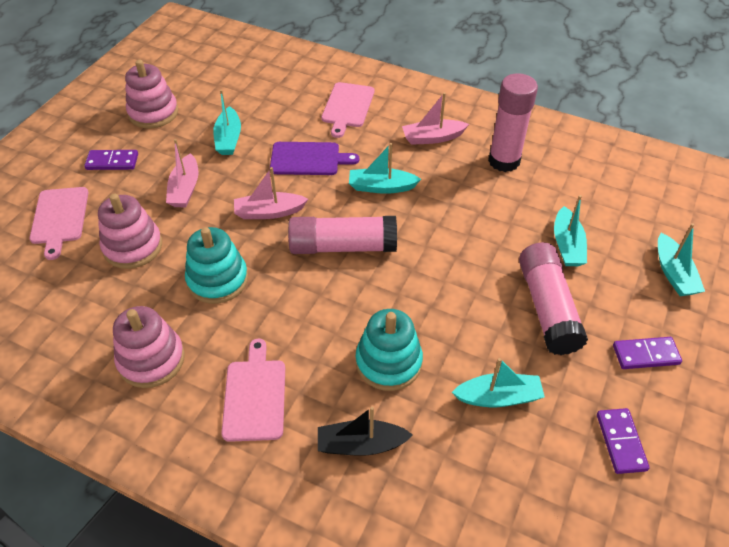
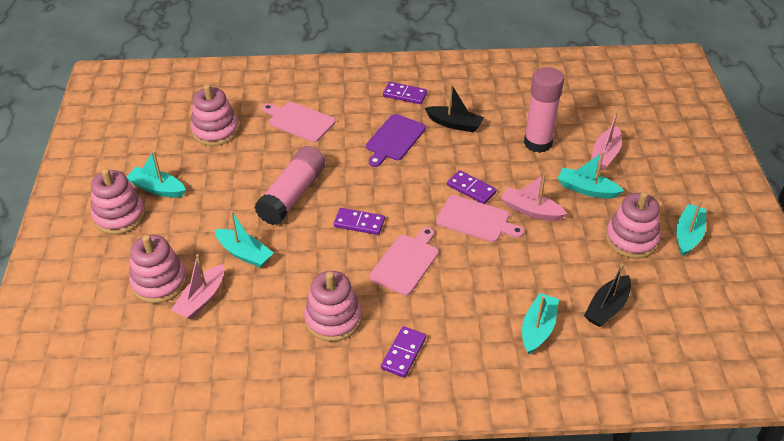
black boat: [318,406,413,456] = 1 -> [425,83,484,132] [584,263,631,327] = 2
pink glue stick: [288,216,397,254] [488,73,538,172] [519,242,588,355] = 3 -> [254,146,325,225] [524,67,564,153] = 2
pink stacking toy: [98,193,162,269] [113,306,185,388] [125,60,178,128] = 3 -> [91,168,145,234] [129,235,187,303] [191,84,239,146] [304,271,362,342] [605,192,661,259] = 5
purple domino: [84,150,138,170] [597,408,650,474] [613,337,682,369] = 3 -> [334,208,385,235] [381,326,426,378] [383,82,427,104] [447,170,497,204] = 4
turquoise stacking toy: [185,227,248,304] [356,309,423,391] = 2 -> none = 0

